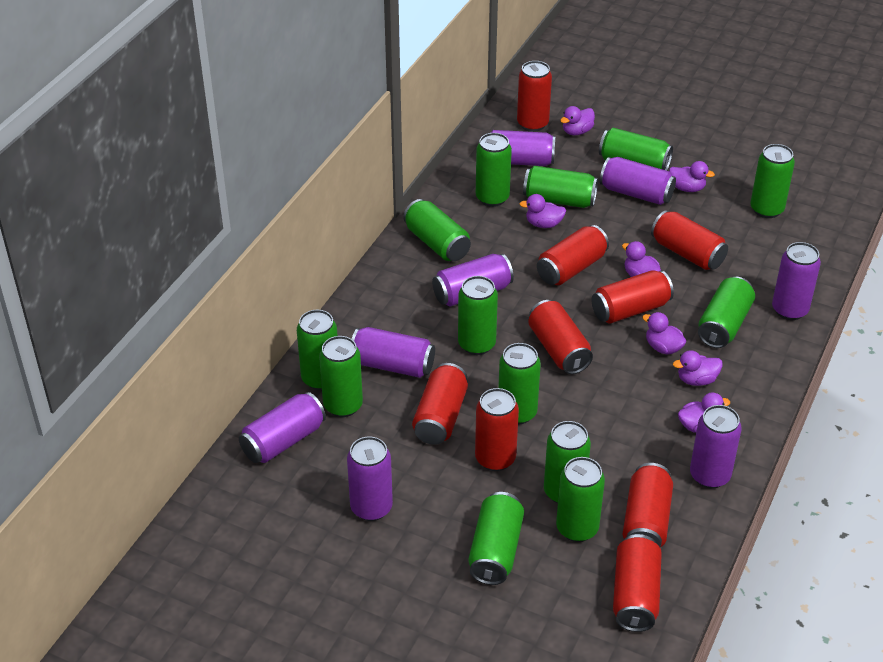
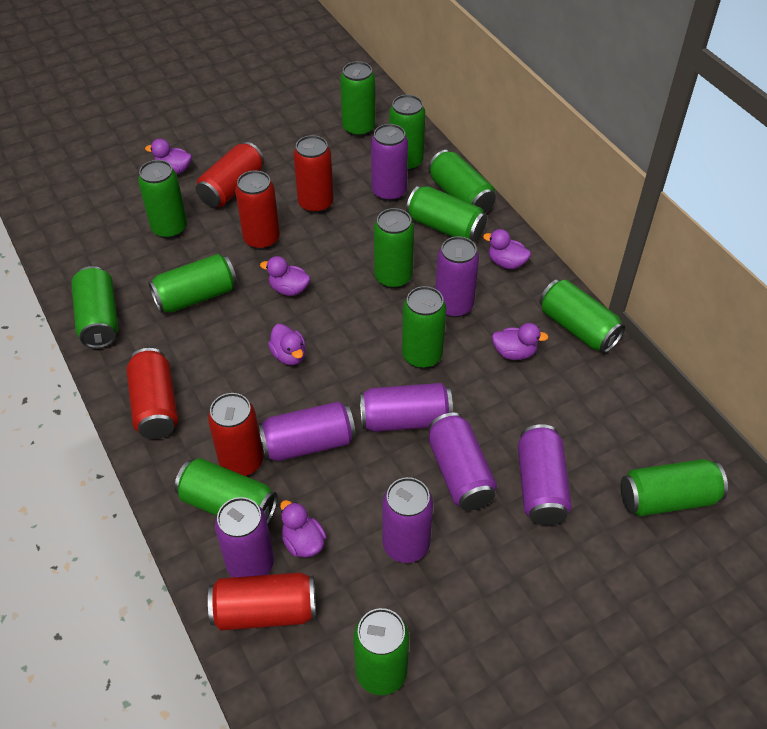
purple duck: [519,194,566,228] [560,106,595,135] [622,241,661,277] [642,312,686,355] [669,161,715,192] [673,350,723,386] [678,392,730,433] = 7 -> [145,139,192,174] [260,256,311,296] [268,324,306,365] [280,500,326,558] [483,229,531,269] [492,323,549,360] = 6
red can: [412,363,468,445] [475,388,519,471] [517,61,552,132] [528,300,593,374] [537,225,609,285] [592,270,674,324] [613,534,662,632] [623,463,673,547] [651,210,728,270] = 9 -> [126,348,178,439] [196,142,264,207] [208,393,263,476] [208,572,316,631] [235,170,280,250] [293,135,334,214] = 6

